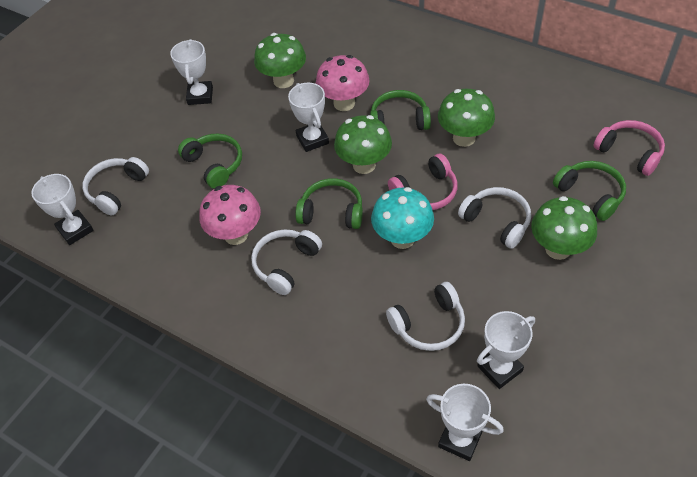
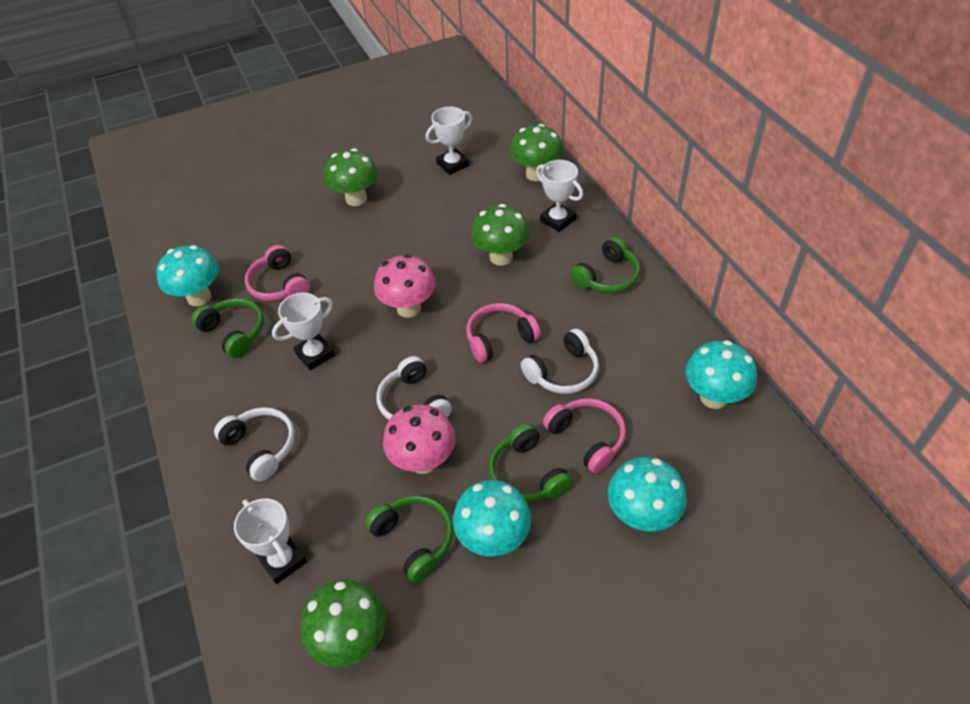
pink headphones: [388,154,458,210] [594,120,665,176] = 2 -> [245,245,310,301] [466,303,541,363] [543,398,626,473] = 3
turquoise mushroom: [371,187,434,249] = 1 -> [156,245,219,306] [453,480,531,556] [607,457,687,531] [685,340,757,409] = 4
white headphones: [82,157,149,215] [251,229,322,295] [386,282,465,351] [458,187,531,249] = 4 -> [214,407,295,481] [376,356,452,420] [521,329,599,394] = 3
white trophy: [31,174,94,245] [170,39,213,105] [288,83,329,152] [426,384,504,461] [477,311,535,389] = 5 -> [234,498,307,584] [272,293,335,370] [426,107,473,175] [536,160,583,232] = 4

